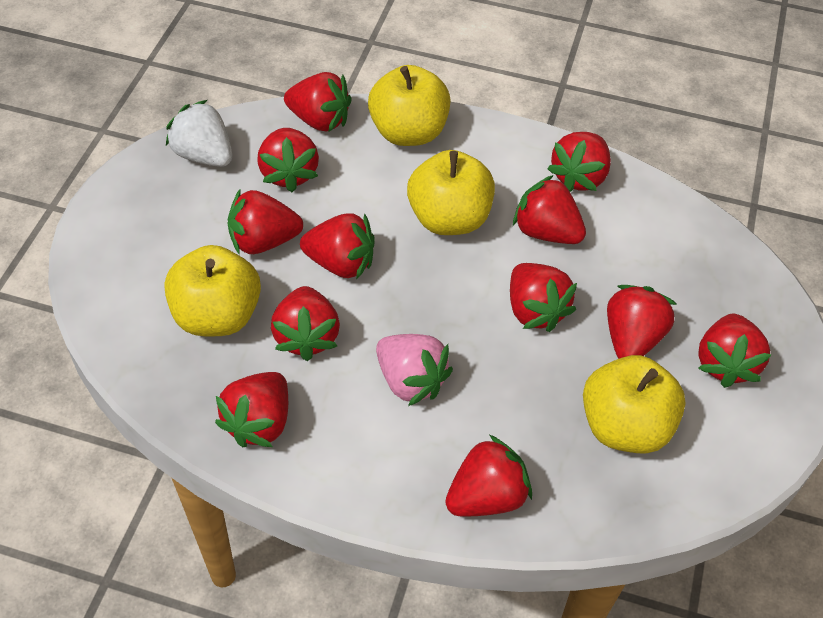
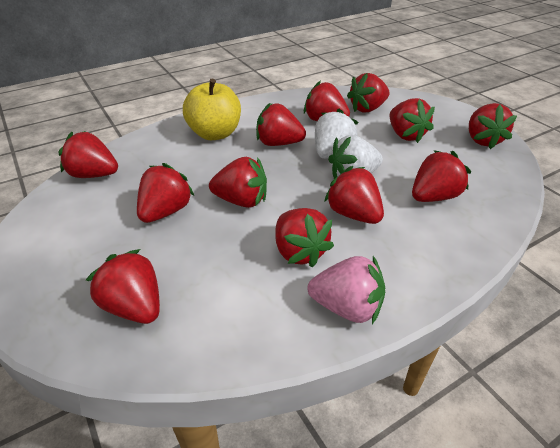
white strawberry: [166,100,232,167] = 1 -> [315,108,358,159] [328,135,383,179] = 2
yellow apple: [164,245,261,336] [368,65,451,146] [407,150,495,235] [583,355,685,454] = 4 -> [183,78,241,140] = 1

